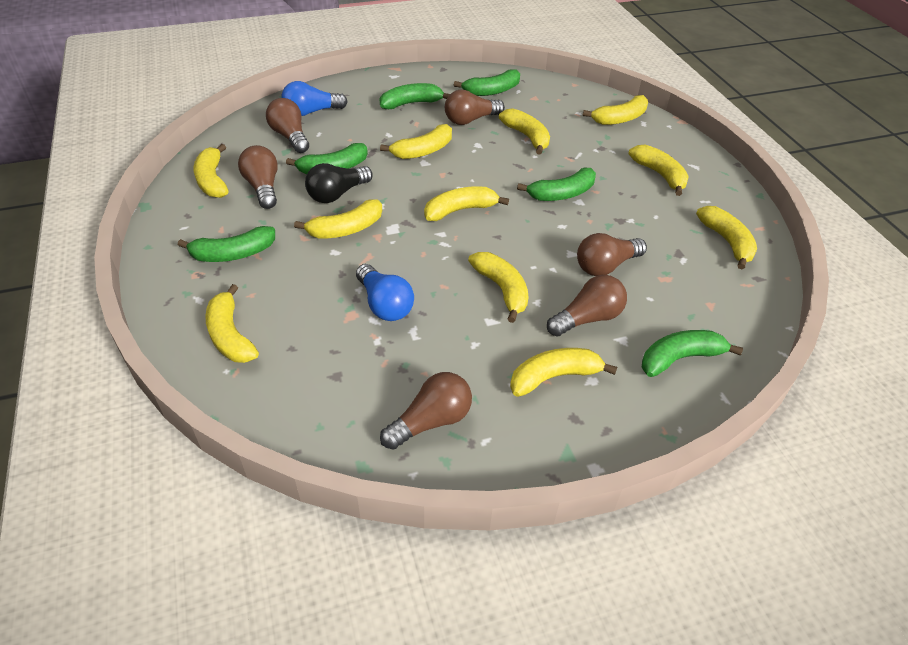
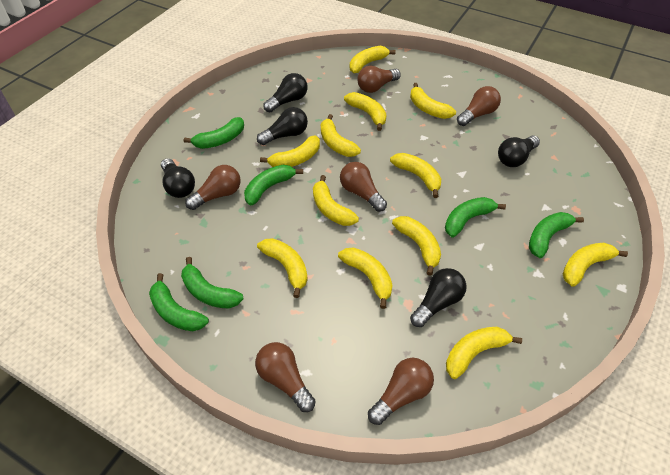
black light bulb: [305,163,373,203] = 1 -> [161,158,195,198] [257,107,308,145] [263,73,308,112] [410,268,466,327] [498,135,540,167] = 5
blue light bulb: [281,81,348,116] [356,264,414,321] = 2 -> none = 0
yellow banana: [193,144,229,198] [205,284,259,363] [294,199,382,239] [380,124,452,159] [424,186,509,221] [468,252,529,323] [499,108,550,154] [510,348,617,397] [583,95,648,125] [628,145,689,196] [696,206,757,269] = 11 -> [257,238,308,298] [260,135,320,167] [313,175,359,226] [321,114,361,157] [338,247,393,309] [344,92,386,131] [350,46,396,73] [390,153,441,198] [392,216,441,276] [410,83,456,119] [446,327,522,379] [563,243,628,287] = 12

